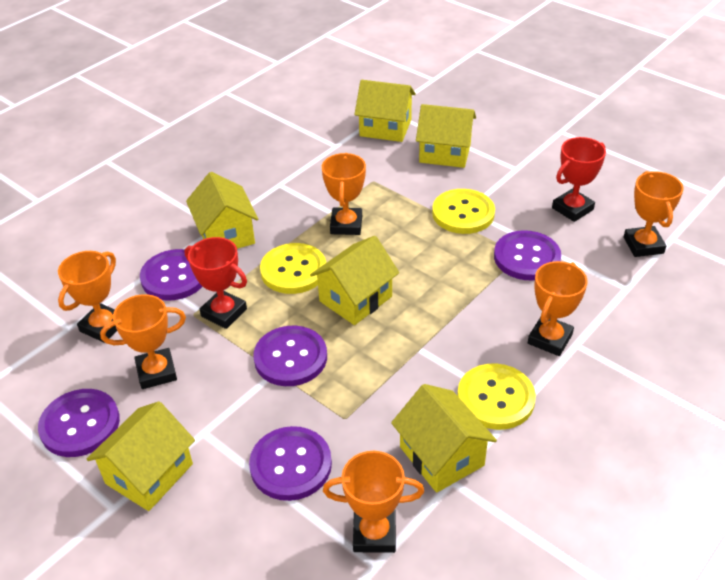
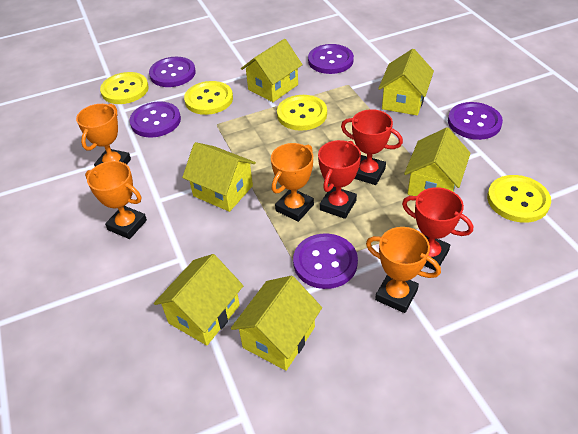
orange trophy: [58,251,117,343] [100,294,186,389] [322,153,366,235] [323,451,424,553] [528,261,588,356] [624,171,684,257] = 6 -> [76,104,131,167] [85,161,147,239] [271,143,314,222] [366,227,441,313] = 4
red trophy: [184,237,247,329] [552,137,606,222] = 2 -> [318,140,361,219] [341,109,403,185] [402,187,473,271] = 3
yellow button: [260,243,326,294] [432,189,495,234] [457,363,536,430] = 3 -> [100,72,149,104] [184,81,233,115] [277,95,327,131] [487,175,551,223] = 4

